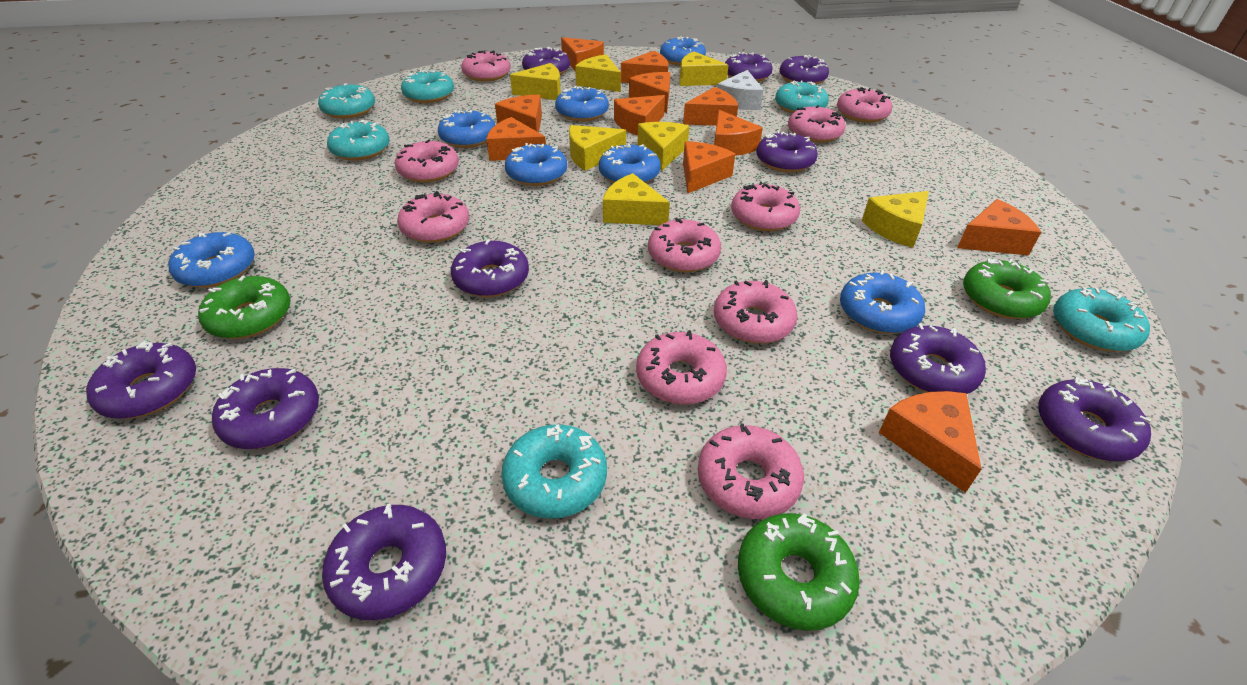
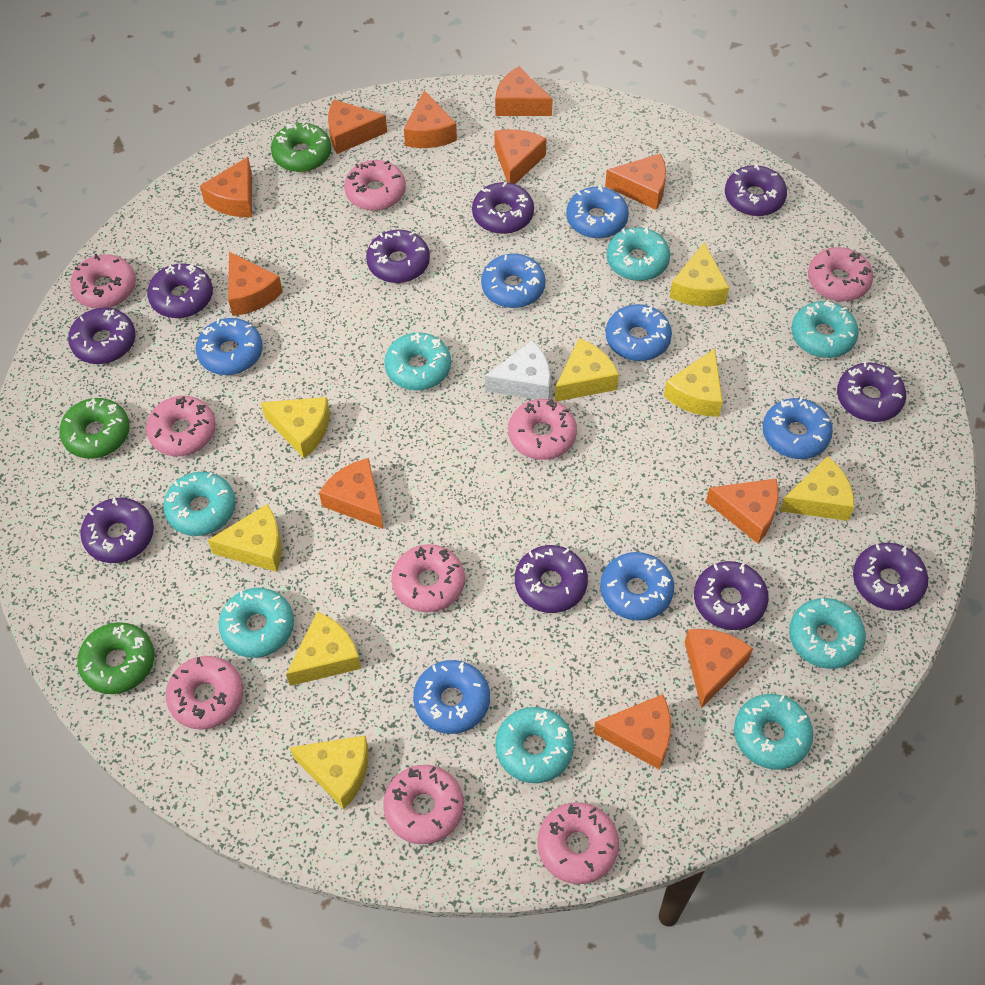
pink donut: [395,139,459,183] [397,191,469,243] [461,50,511,82] [636,330,727,405] [648,217,721,272] [698,424,804,519] [714,280,797,344] [731,182,800,231] [788,105,846,143] [837,87,892,123] = 10 -> [70,254,136,309] [146,396,216,456] [166,656,243,730] [344,160,406,211] [383,765,464,844] [392,544,465,612] [508,399,577,460] [537,802,619,884] [808,247,873,301] = 9
turquoise donut: [318,83,375,119] [327,119,390,161] [401,70,454,103] [501,424,607,519] [775,81,829,113] [1053,287,1150,352] = 6 -> [163,472,235,536] [219,588,294,658] [384,332,451,390] [495,707,574,783] [607,227,670,281] [734,694,813,770] [789,598,866,669] [791,300,859,358] = 8
yellow cheese: [510,63,561,100] [569,125,626,171] [575,54,621,92] [603,173,670,225] [637,122,689,170] [679,51,729,86] [862,191,929,248] = 7 -> [208,504,282,572] [261,397,330,458] [286,612,361,686] [290,735,369,809] [555,338,619,402] [664,349,723,417] [669,242,729,306] [780,456,854,521] = 8

